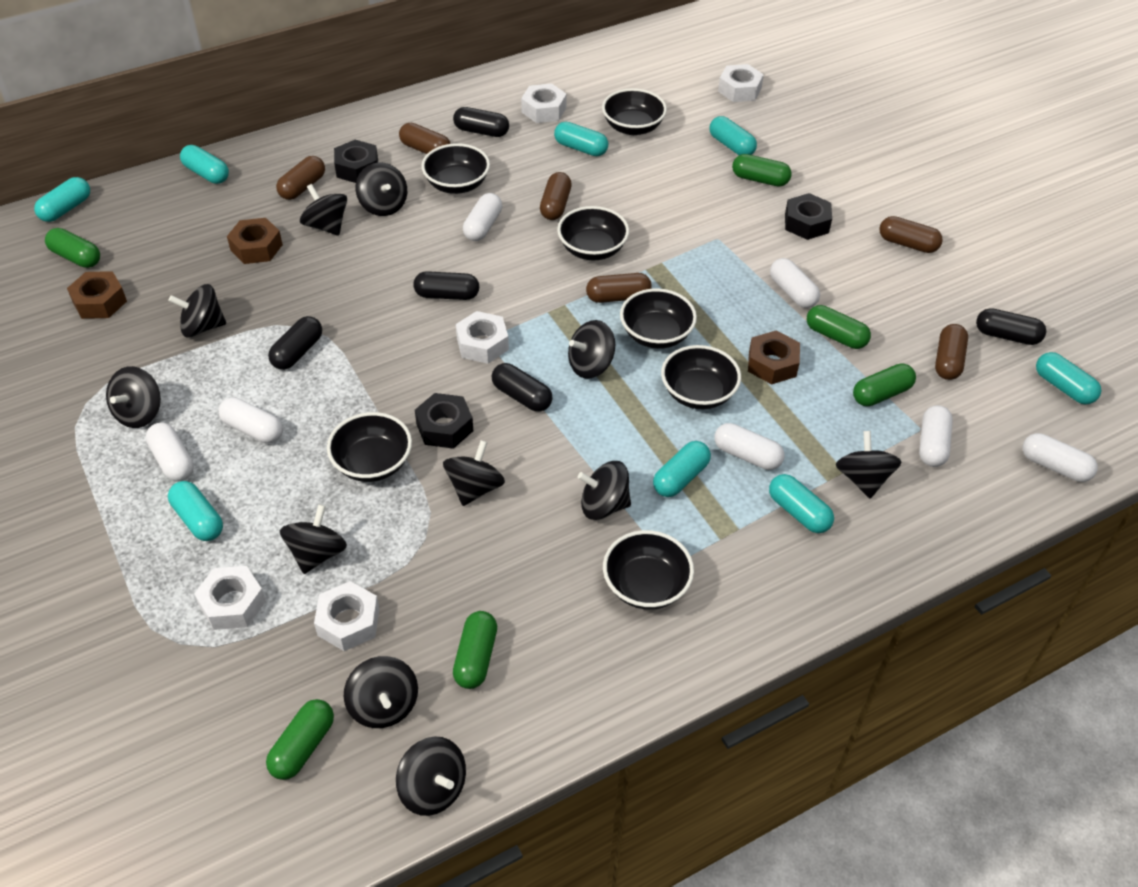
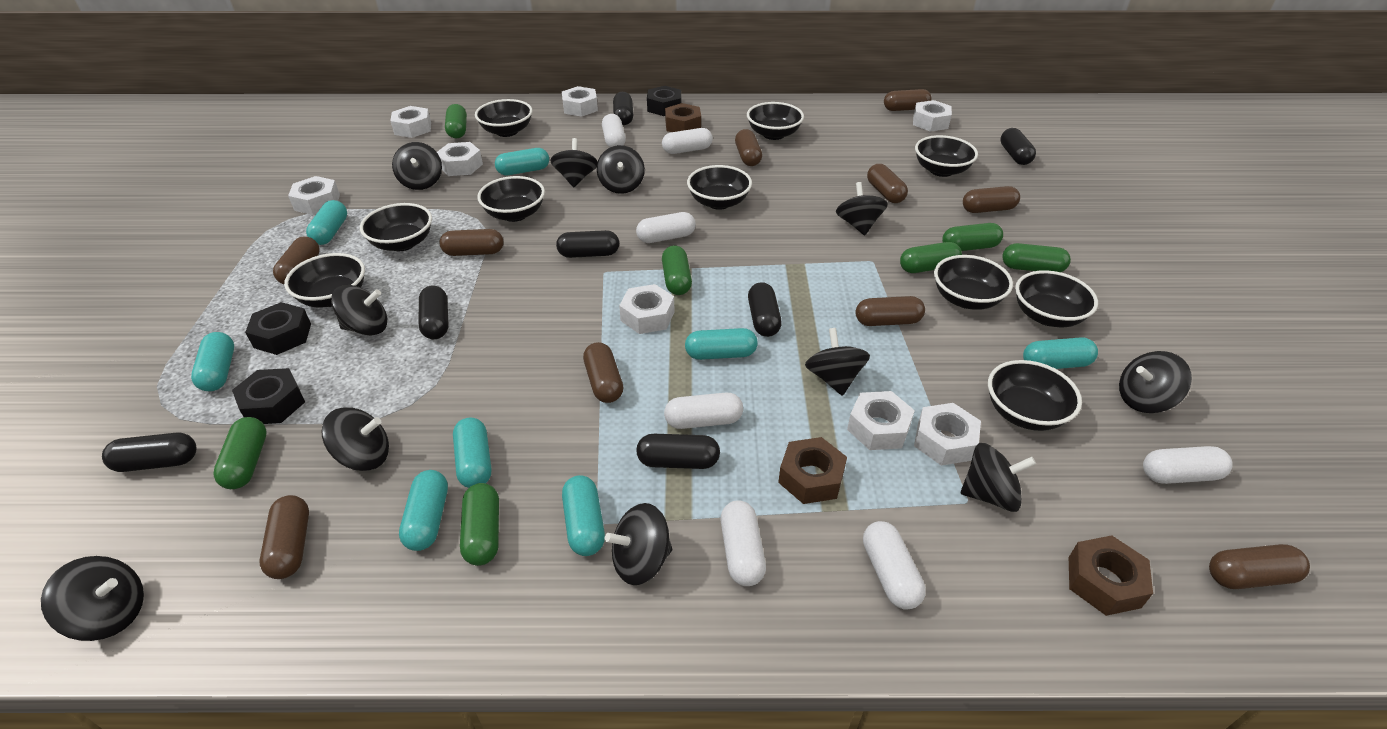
black bowl: [327,412,412,482] [421,143,490,194] [557,206,629,260] [602,88,667,135] [603,530,694,610] [620,288,697,349] [661,345,741,409] = 7 -> [284,253,365,308] [360,203,432,251] [475,99,533,137] [477,176,545,222] [687,165,752,210] [747,102,804,140] [915,135,978,177] [934,255,1013,310] [988,360,1082,431] [1015,270,1098,327] = 10
black capsule: [268,316,322,370] [413,271,479,300] [453,107,509,137] [492,363,553,412] [976,308,1046,345] = 5 -> [102,432,196,472] [419,286,449,339] [556,230,619,258] [613,92,633,125] [636,434,720,469] [748,282,782,337] [1000,128,1036,165] = 7
brown capsule: [276,156,325,200] [399,123,451,154] [540,172,572,220] [586,273,652,303] [879,216,943,253] [935,324,968,380] = 6 -> [260,495,309,579] [273,236,320,284] [439,229,504,256] [583,342,623,403] [735,129,762,166] [855,296,925,326] [867,164,908,203] [884,89,932,111] [963,186,1020,213] [1209,544,1310,589] = 10
green capsule: [45,228,100,268] [266,699,334,780] [453,611,497,689] [732,154,792,187] [807,305,871,349] [853,364,916,406] = 6 -> [213,417,267,489] [445,104,467,138] [460,483,499,566] [662,245,692,295] [900,242,962,273] [942,223,1003,251] [1002,243,1071,272] = 7
white nut: [194,566,266,630] [314,581,379,651] [456,311,509,364] [521,83,567,123] [718,64,764,102] = 5 -> [288,176,340,215] [391,106,431,138] [437,142,483,176] [562,86,598,117] [619,284,675,334] [847,391,915,450] [913,100,952,132] [914,403,981,466] = 8

